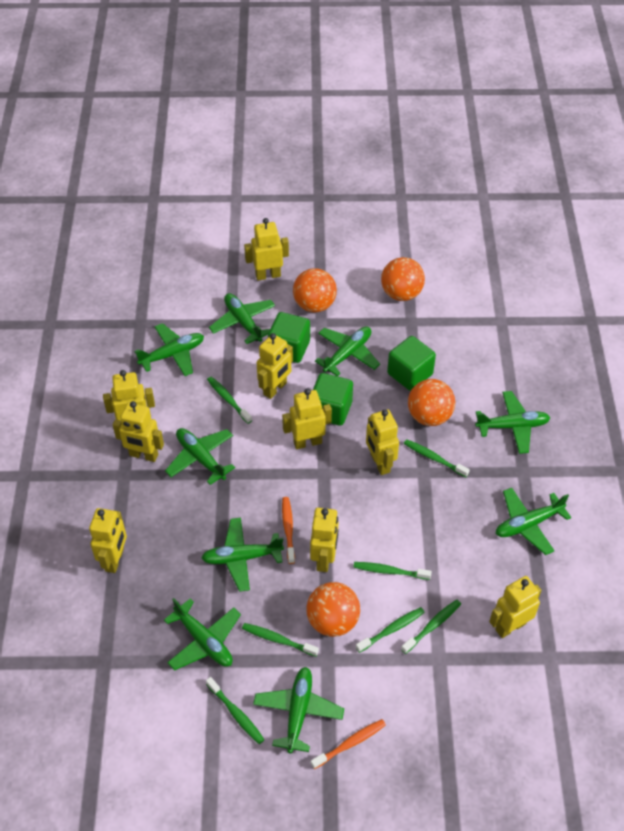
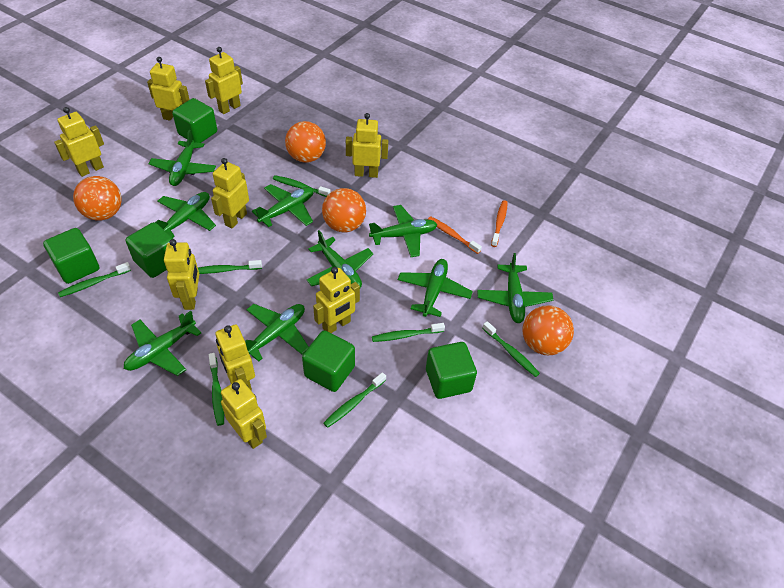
green cube: [268,312,310,363] [313,373,353,426] [387,336,436,391] = 3 -> [43,228,99,284] [126,222,173,278] [172,98,217,143] [302,330,355,392] [426,342,477,399] = 5

